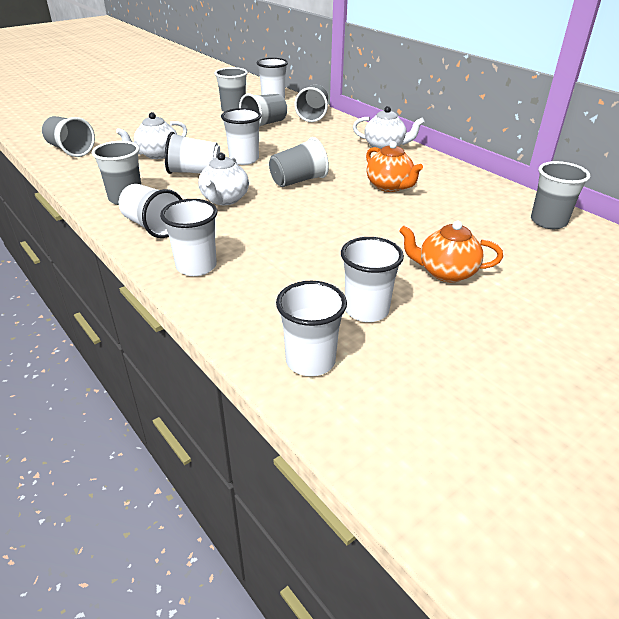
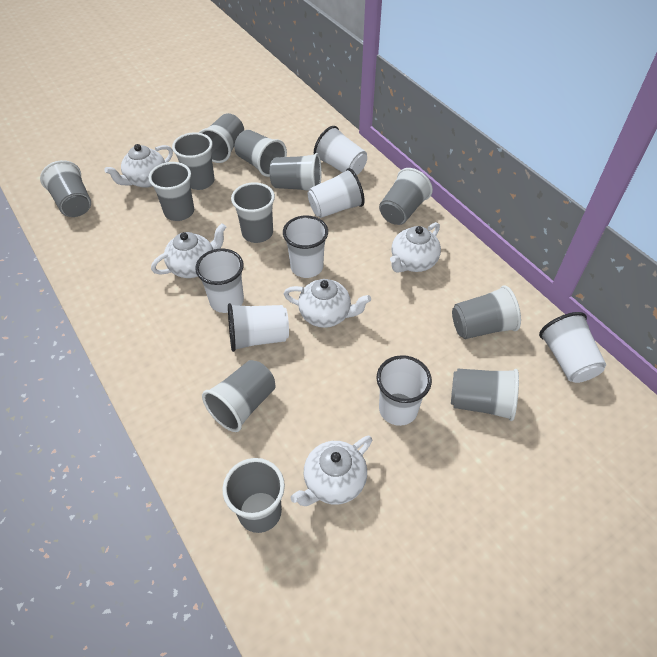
grey cup: [42,116,95,157] [92,141,141,205] [214,67,248,112] [239,93,287,127] [269,137,329,187] [294,85,328,122] [531,161,590,229] = 7 -> [40,160,91,217] [149,162,194,221] [172,132,215,190] [199,113,244,163] [202,360,275,432] [222,458,285,533] [231,182,275,243] [234,130,287,177] [270,153,321,191] [379,168,433,225] [451,368,519,421] [452,285,521,339] = 12
orange teapot: [366,141,423,192] [399,221,503,282] = 2 -> none = 0
white teapot: [116,112,187,159] [198,153,249,205] [353,106,425,149] = 3 -> [104,144,173,188] [151,223,226,278] [284,279,371,328] [291,436,372,506] [390,222,441,273] = 5

